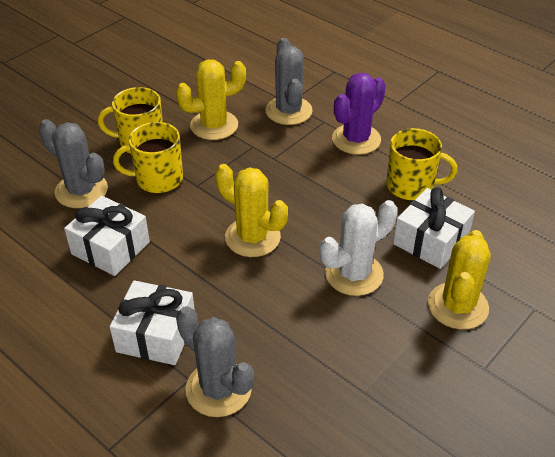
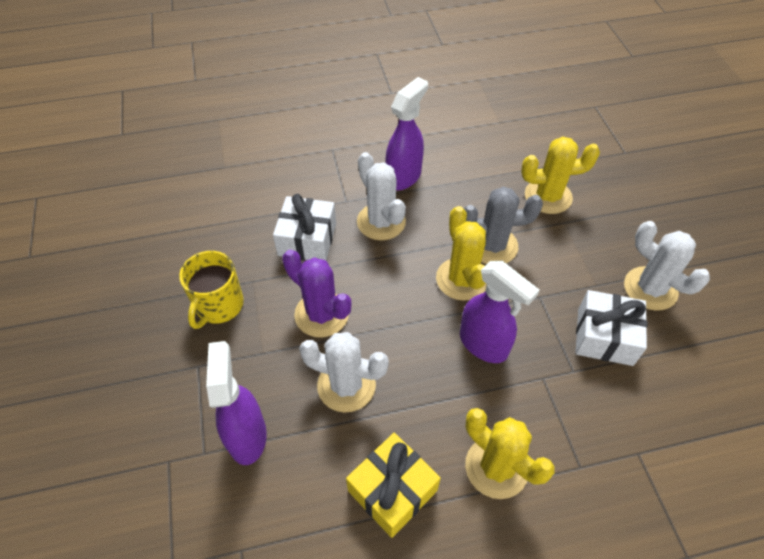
grey cactus: [39,119,108,208] [176,306,254,417] [266,38,313,125] = 3 -> [464,187,543,264] = 1
purple spray bottle: none = 0 -> [206,341,267,465] [385,77,428,191] [460,261,539,363] = 3
white cactus: [320,200,397,296] = 1 -> [299,332,389,413] [357,152,406,241] [624,221,710,311] = 3
white gift: [64,196,150,276] [110,280,195,365] [393,187,475,269] = 3 -> [273,194,336,260] [575,290,648,366] = 2
yellow gift: none = 0 -> [346,433,441,538] = 1
yellow mug: [98,87,163,154] [113,122,183,193] [386,128,457,200] = 3 -> [179,251,244,329] = 1

